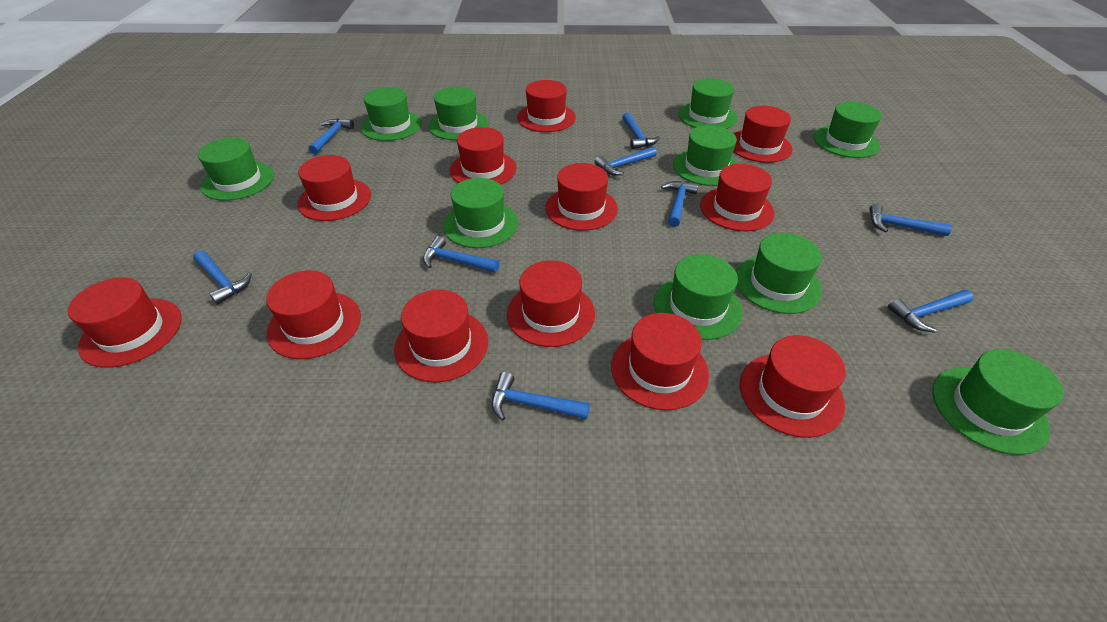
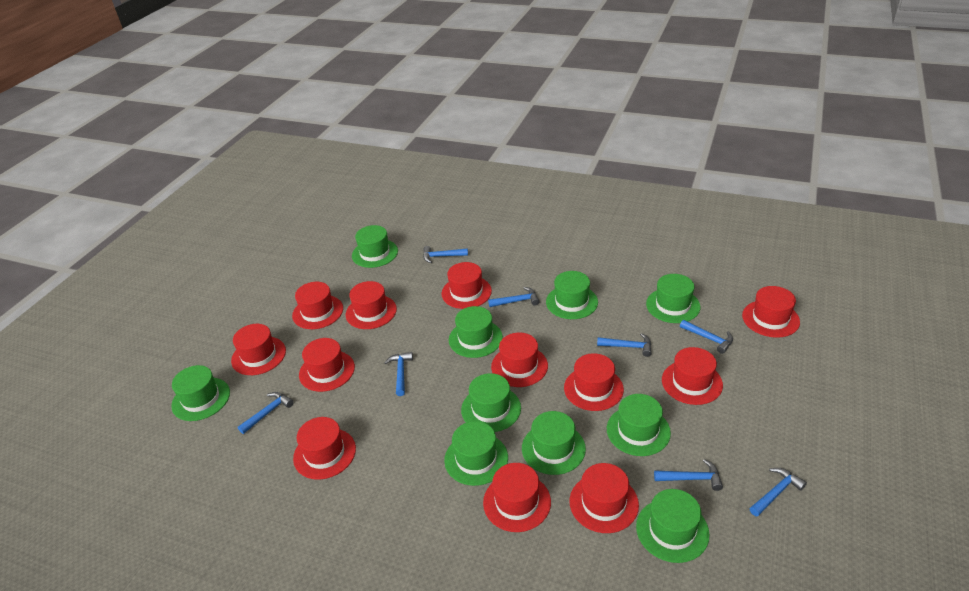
blue hammer: [193,251,252,305] [308,118,354,154] [423,236,499,273] [491,372,590,421] [594,147,657,175] [622,113,660,149] [661,181,699,227] [869,204,952,236] [888,290,973,333] = 9 -> [238,392,294,434] [384,352,413,396] [423,246,468,263] [488,287,539,307] [597,333,651,357] [654,459,723,491] [680,320,733,354] [749,468,807,517] = 8

